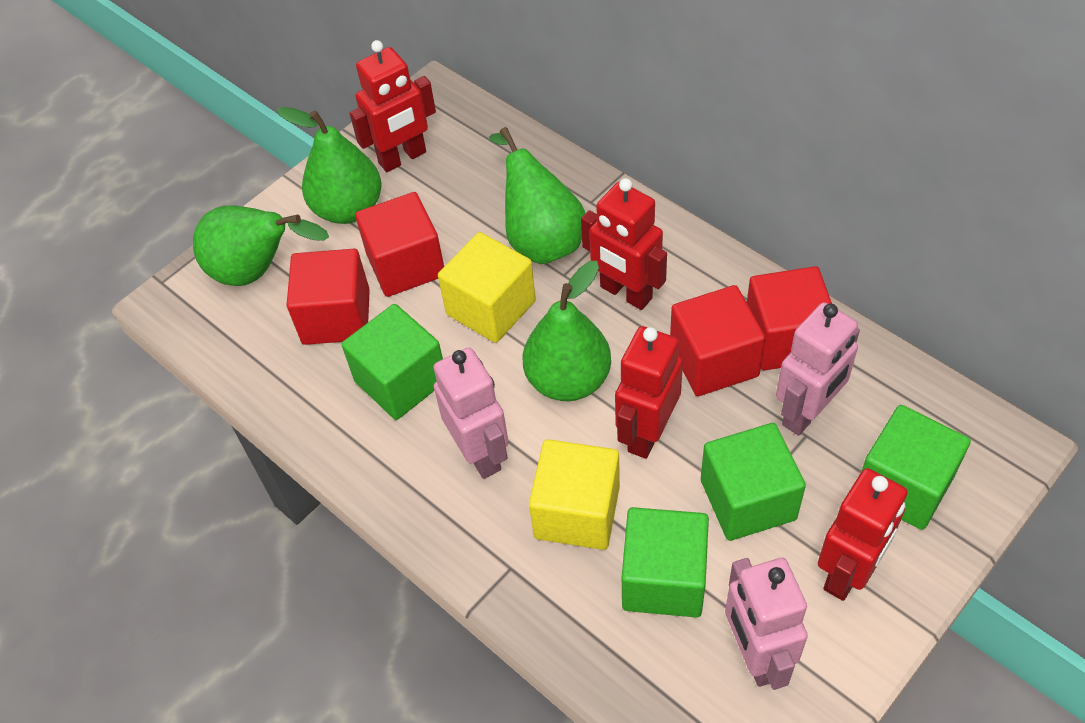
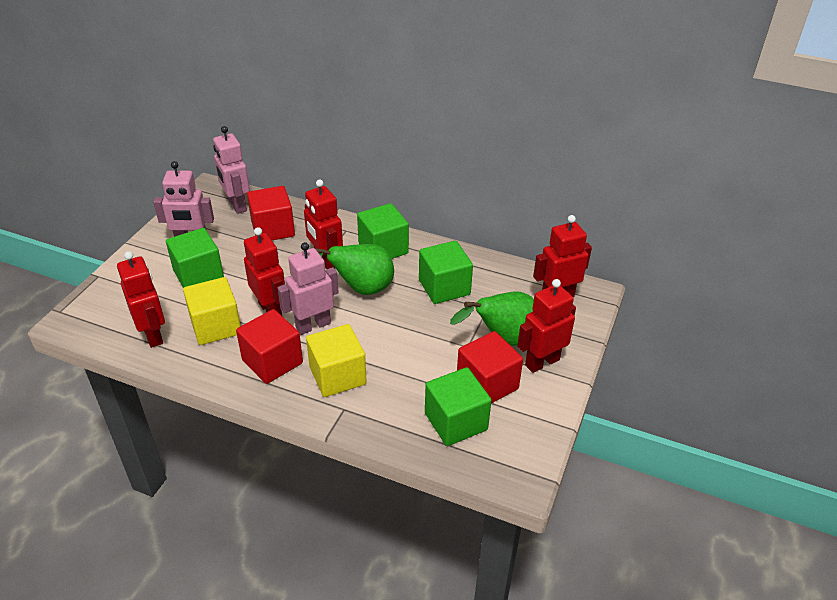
green pear: [193,205,329,286] [277,107,382,224] [489,127,585,264] [523,261,611,401] = 4 -> [315,244,394,295] [450,291,534,346] = 2
red cube: [286,249,370,345] [355,192,444,297] [670,285,766,396] [747,266,832,370] = 4 -> [236,309,303,384] [247,186,295,240] [457,331,523,404] = 3
red robot: [350,40,436,172] [581,178,667,310] [615,326,683,459] [818,468,908,601] = 4 -> [117,251,165,348] [244,227,285,316] [304,179,343,269] [517,279,576,373] [533,215,592,297] = 5

